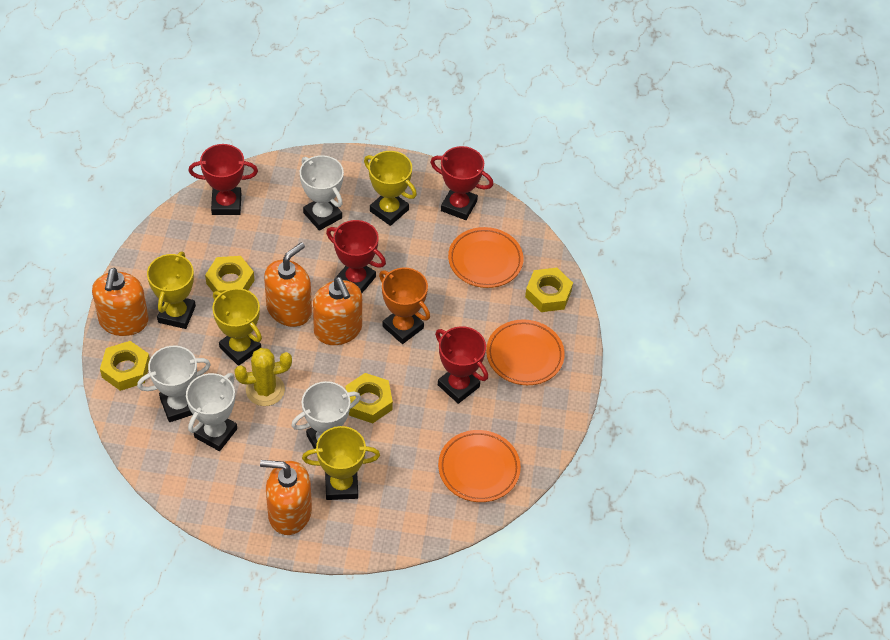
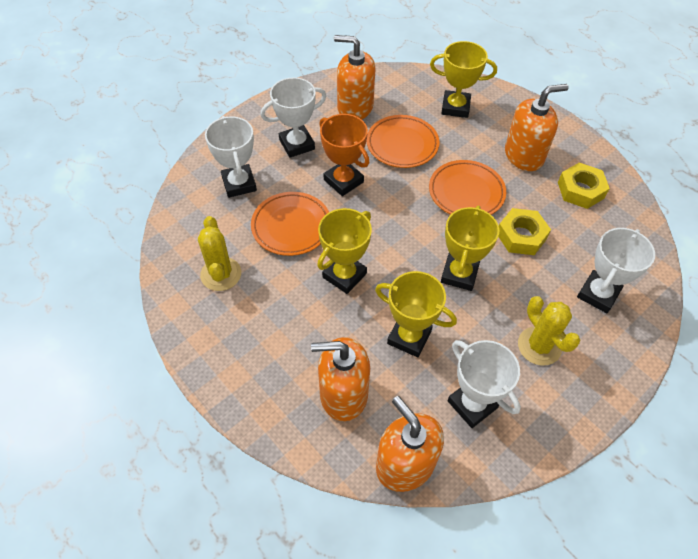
red trophy: [188,144,258,215] [326,220,386,293] [430,146,494,220] [435,326,488,404] = 4 -> none = 0
yellow cactus: [234,348,292,406] = 1 -> [198,216,241,291] [518,296,580,366] = 2
yellow nut: [100,341,150,391] [205,256,255,293] [345,373,393,423] [525,268,573,312] = 4 -> [498,208,551,255] [558,163,610,209] = 2

